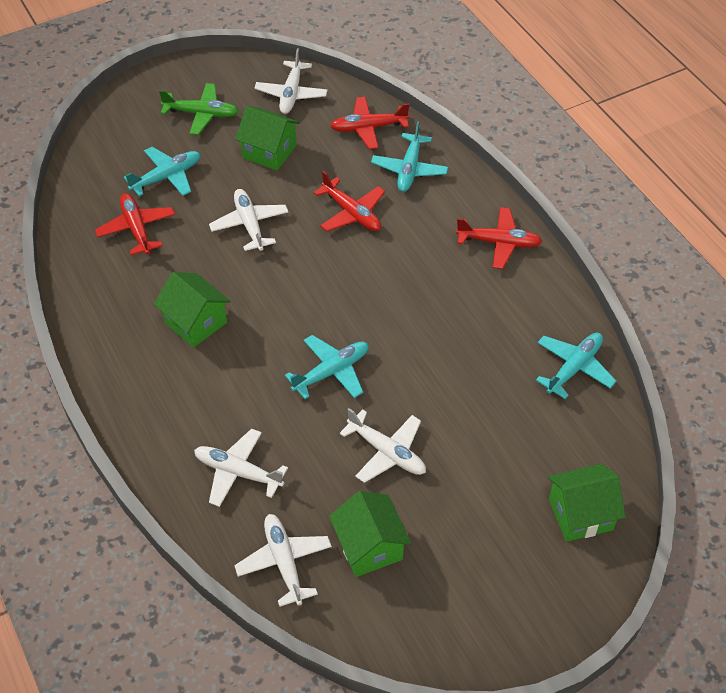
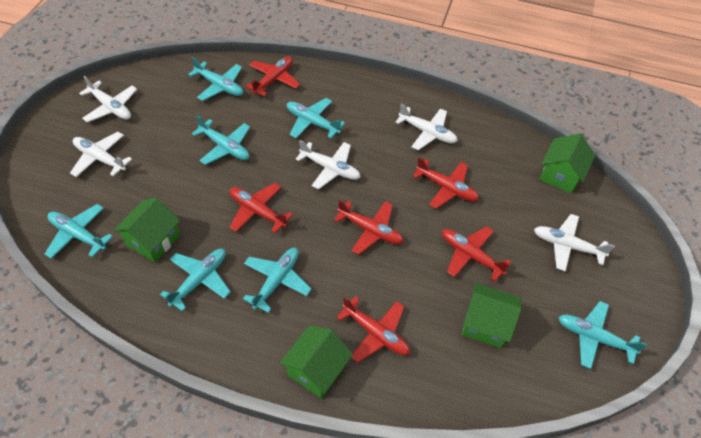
green plane: [159,83,239,135] = 1 -> none = 0
red plane: [95,193,175,255] [314,171,385,232] [330,97,410,149] [456,207,542,269] = 4 -> [230,183,293,233] [246,56,300,97] [334,200,404,255] [336,296,410,363] [412,157,479,209] [442,226,511,281] = 6
turquoise plane: [124,147,200,196] [285,335,369,399] [371,121,448,192] [536,332,617,399] = 4 -> [45,204,113,259] [160,249,231,311] [188,57,243,101] [192,115,250,165] [243,248,312,313] [287,98,345,138] [558,301,648,369] = 7

